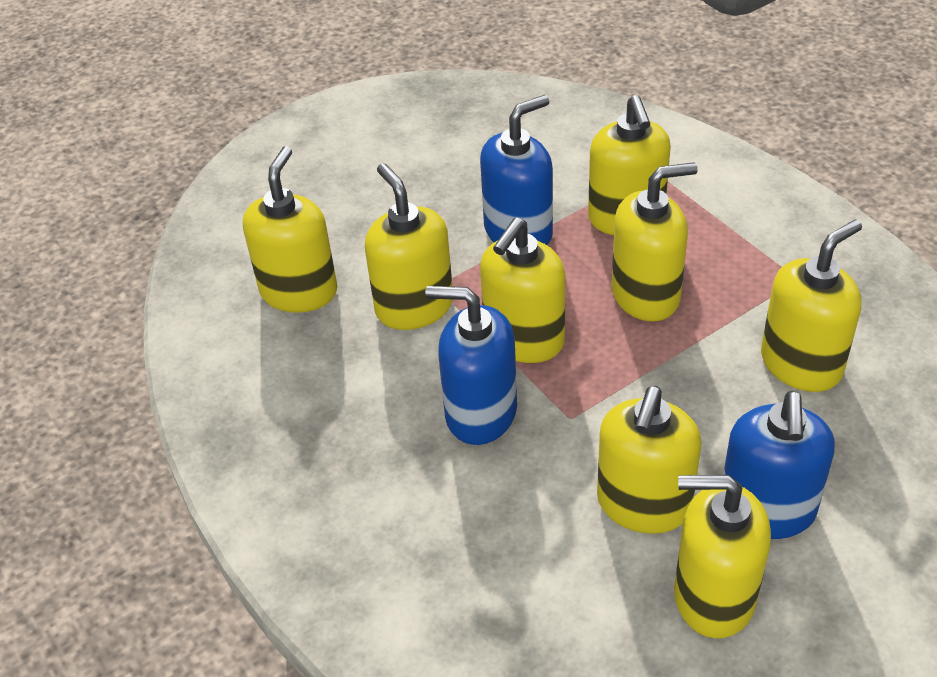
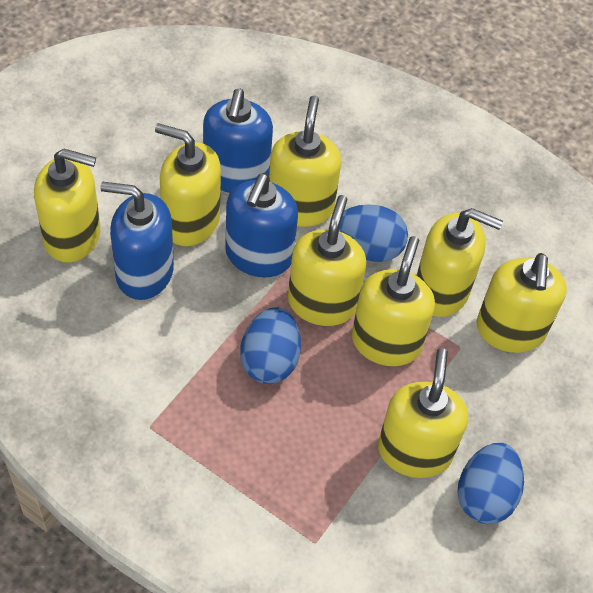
blue egg: none = 0 -> [240,307,301,384] [339,204,408,262] [457,443,524,524] = 3

